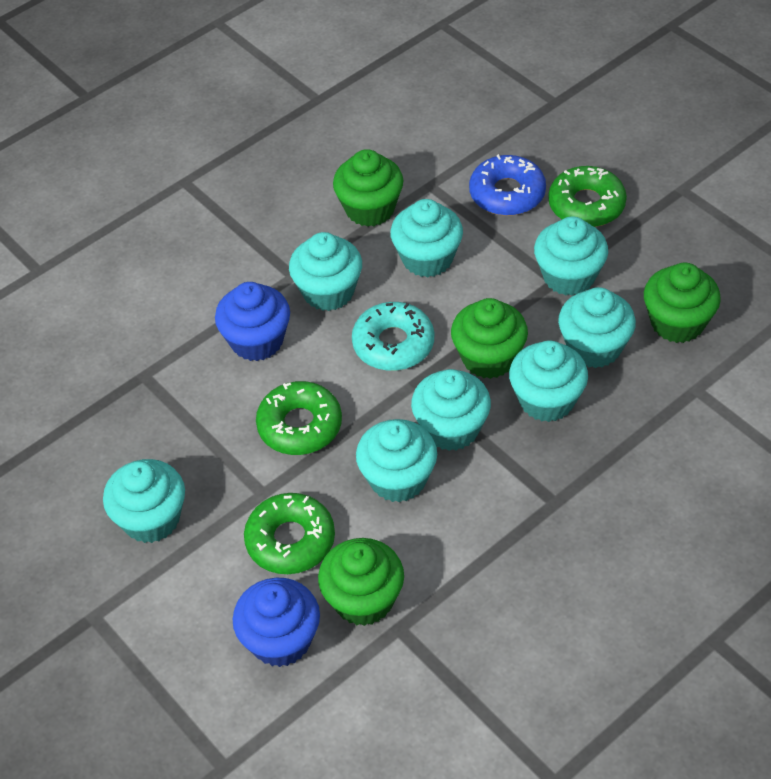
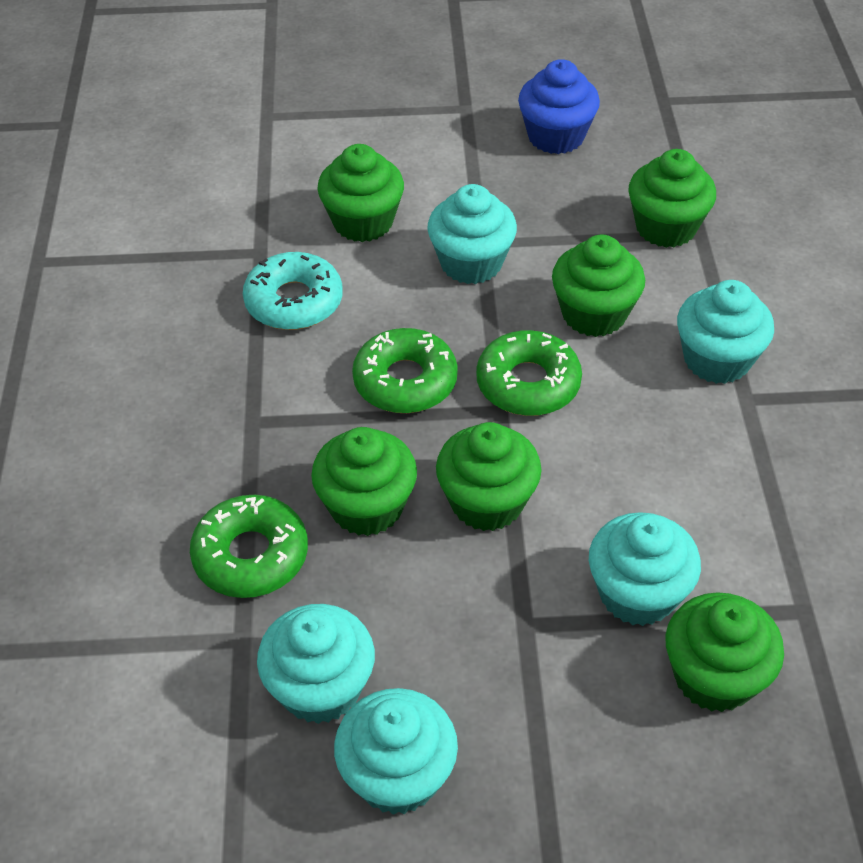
blue cupcake: [215,282,290,361] [233,578,320,667] = 2 -> [518,59,600,154] = 1
blue donut: [469,154,546,216] = 1 -> none = 0
green cupcake: [318,538,404,626] [333,149,403,227] [451,298,528,379] [644,263,721,343] = 4 -> [311,427,417,536] [317,144,404,242] [436,422,542,531] [552,234,645,337] [628,149,716,248] [665,592,784,712] = 6
turquoise cupcake: [103,459,185,543] [289,232,362,311] [356,419,437,502] [390,199,463,277] [411,369,491,451] [509,340,588,422] [534,216,608,296] [558,287,636,368] = 8 -> [257,604,375,724] [334,688,458,815] [427,184,517,284] [589,512,701,626] [677,280,774,384] = 5

